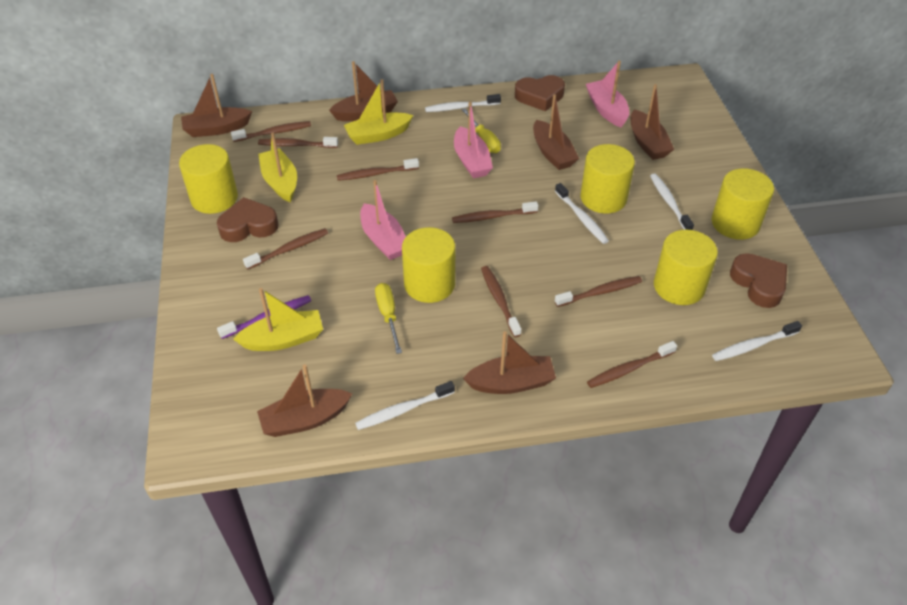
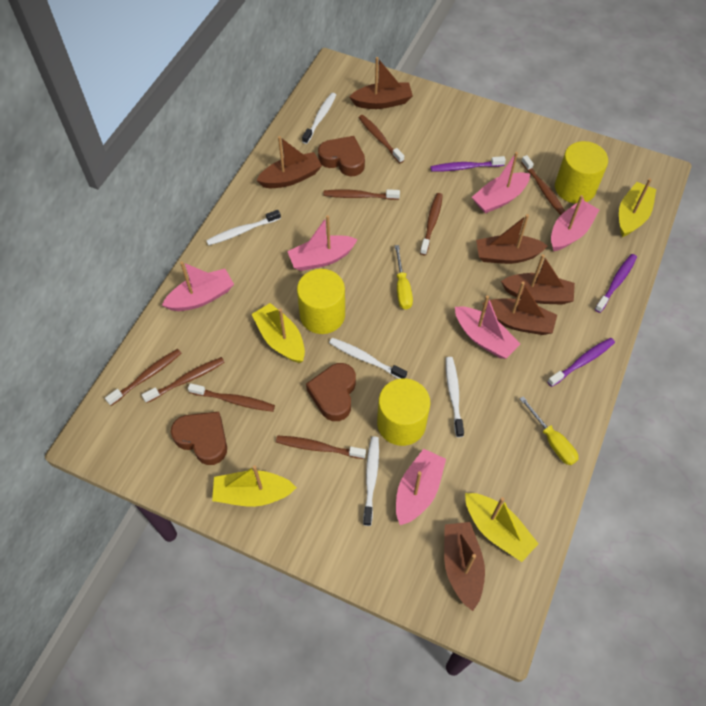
pink boat: [360,180,406,260] [454,102,493,178] [586,61,629,127] = 3 -> [162,261,234,311] [287,215,358,271] [396,449,446,525] [455,295,520,359] [472,152,530,214] [551,195,599,251] = 6
purple toothbrush: [217,295,311,339] = 1 -> [430,156,506,172] [547,338,615,387] [595,254,637,313] = 3
yellow boat: [233,288,323,351] [258,133,297,202] [344,79,413,145] = 3 -> [212,465,297,507] [252,303,305,363] [465,493,538,562] [619,178,656,237] = 4
yellow cylinder: [179,144,238,214] [402,227,455,303] [580,144,635,214] [654,230,718,305] [712,168,774,240] = 5 -> [297,269,345,334] [377,378,430,446] [555,141,608,204] = 3

